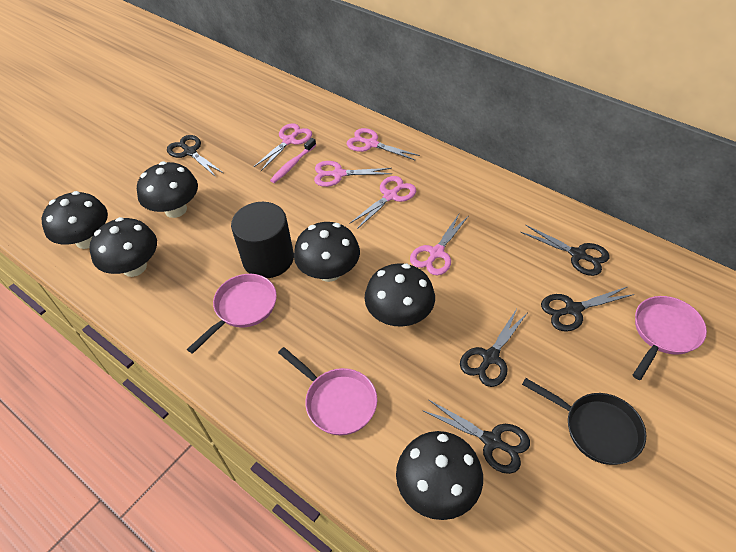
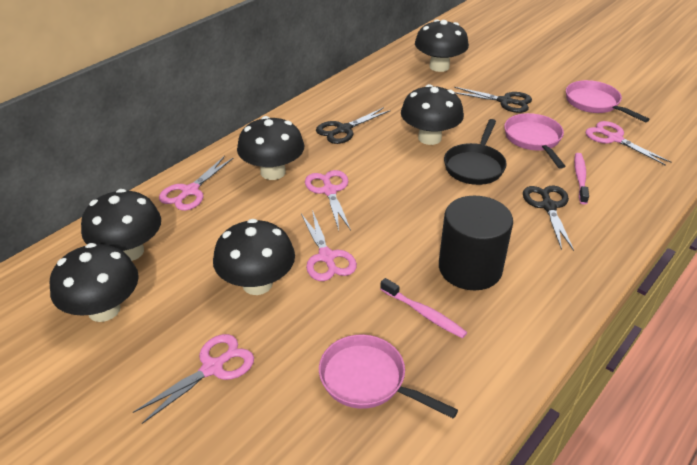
black scissors: [167,135,223,177] [422,399,530,474] [460,309,527,387] [520,225,610,276] [541,286,635,331] = 5 -> [316,107,391,144] [454,87,532,113] [523,185,574,251] = 3
pink toothbrush: [270,138,316,183] = 1 -> [380,278,467,339] [574,153,589,204] = 2

